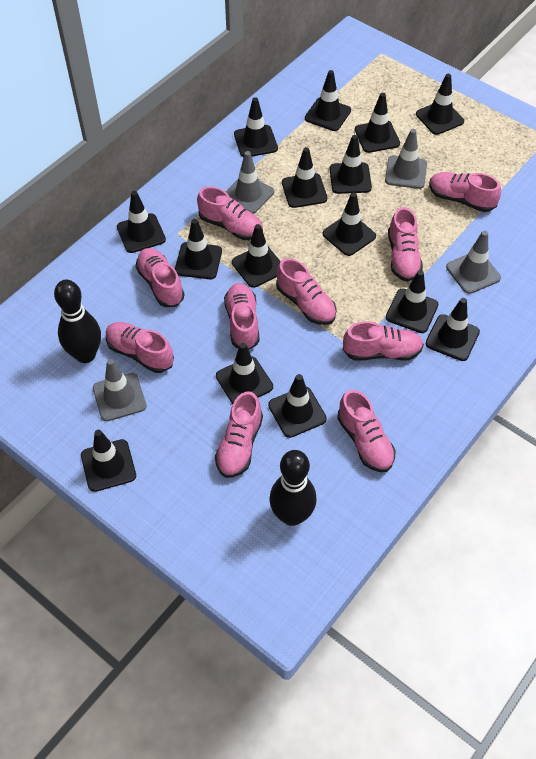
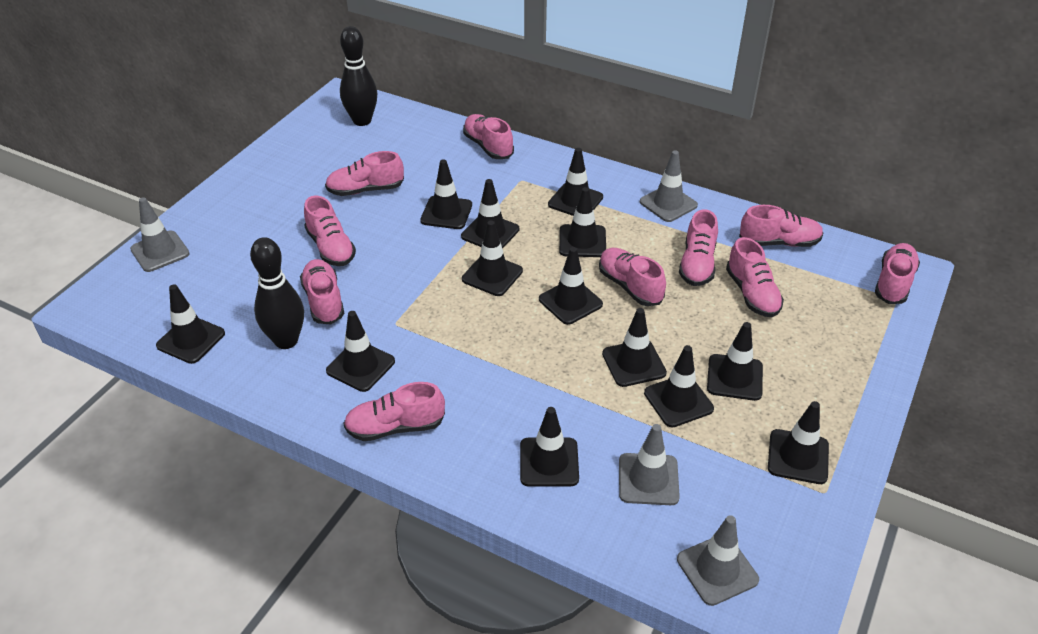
black traffic cone: [81,430,136,492] [117,191,166,253] [175,219,222,279] [216,343,273,404] [232,224,281,288] [234,97,278,157] [268,374,327,438] [282,147,327,208] [305,70,351,131] [323,192,376,256] [330,135,372,194] [355,93,400,153] [386,270,438,333] [416,74,464,135] [425,298,480,361] = 15 -> [156,284,225,364] [326,311,395,392] [420,159,472,229] [461,179,519,249] [462,221,523,296] [520,407,579,487] [539,247,603,325] [548,148,603,216] [559,187,606,257] [602,308,667,387] [644,345,714,428] [707,322,763,401] [768,401,829,484] = 13

